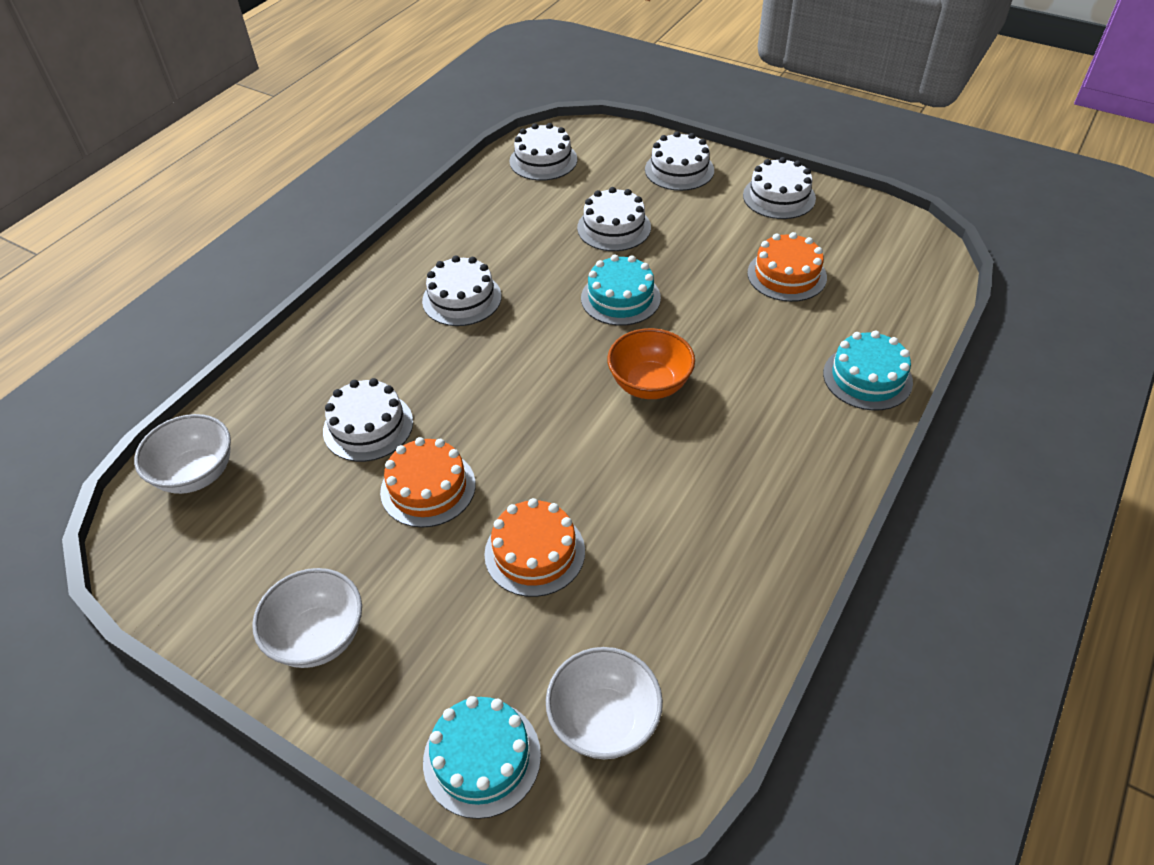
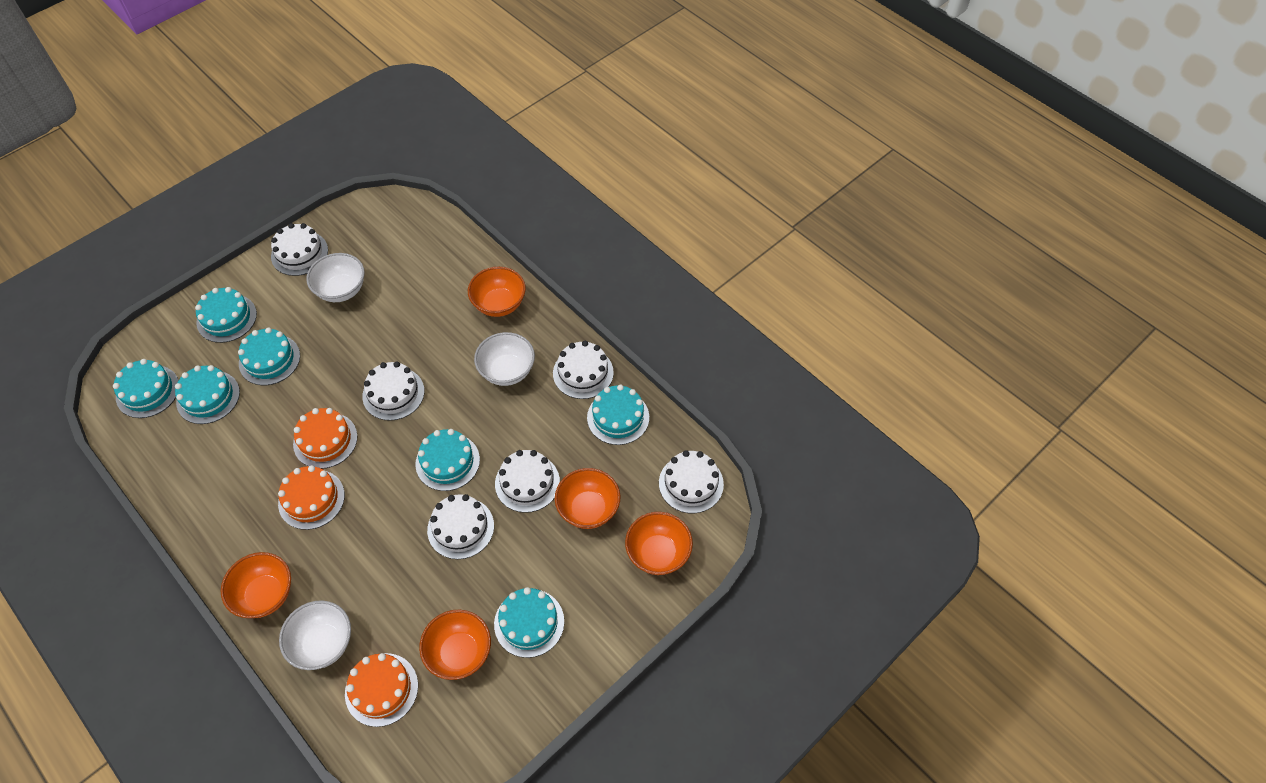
orange bowl: [607,328,695,399] = 1 -> [221,552,291,618] [419,609,491,680] [468,267,526,317] [555,468,620,529] [625,512,693,575] = 5
turquoise cake: [423,696,541,819] [581,255,661,326] [823,331,913,411] = 3 -> [113,359,179,418] [175,365,240,424] [195,287,257,343] [238,327,300,385] [415,429,480,491] [494,587,564,658] [587,384,649,445] = 7

